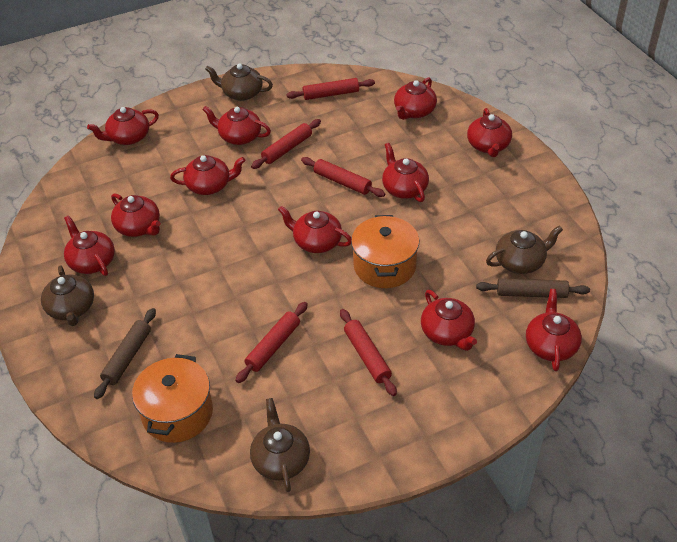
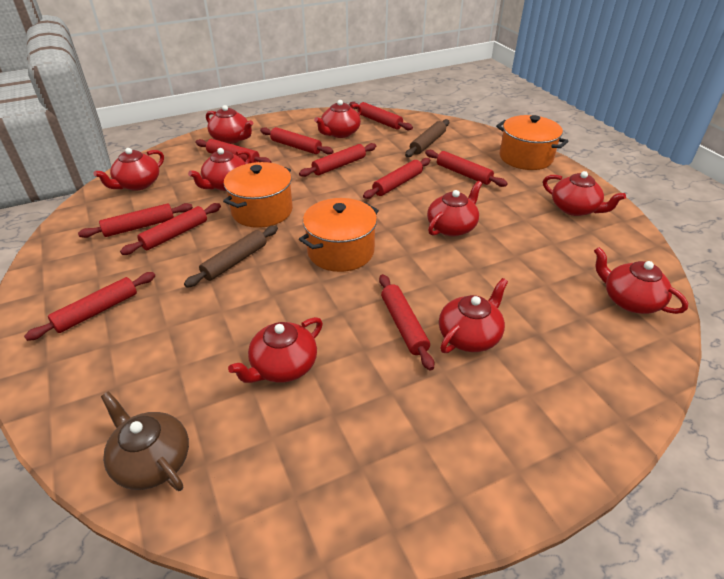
brown teapot: [41,265,94,326] [205,63,273,101] [250,398,310,492] [486,225,563,274] = 4 -> [101,392,189,491] = 1
orange pot: [132,354,213,443] [351,215,419,288] = 2 -> [223,162,293,228] [299,198,379,272] [496,115,568,170] = 3
red rolling pin: [236,302,308,383] [251,119,321,169] [286,78,375,100] [301,157,385,197] [340,309,397,396] = 5 -> [24,272,155,341] [78,203,193,238] [120,203,221,255] [196,139,272,163] [260,127,334,155] [299,143,376,177] [349,102,413,130] [363,158,430,199] [379,274,434,371] [425,150,508,187] = 10
red teapot: [64,215,115,276] [87,107,159,145] [111,193,161,237] [170,155,245,195] [202,106,271,145] [278,206,351,253] [382,143,429,202] [394,77,437,120] [421,290,477,351] [467,108,512,157] [526,289,582,371] = 11 -> [94,148,164,191] [188,148,251,191] [206,105,253,144] [228,317,323,383] [314,100,361,138] [427,181,482,236] [439,278,508,353] [543,171,626,216] [594,247,688,314] = 9

